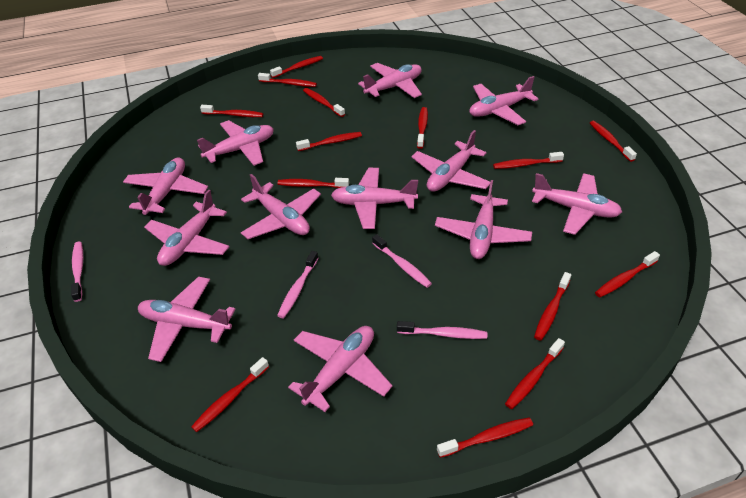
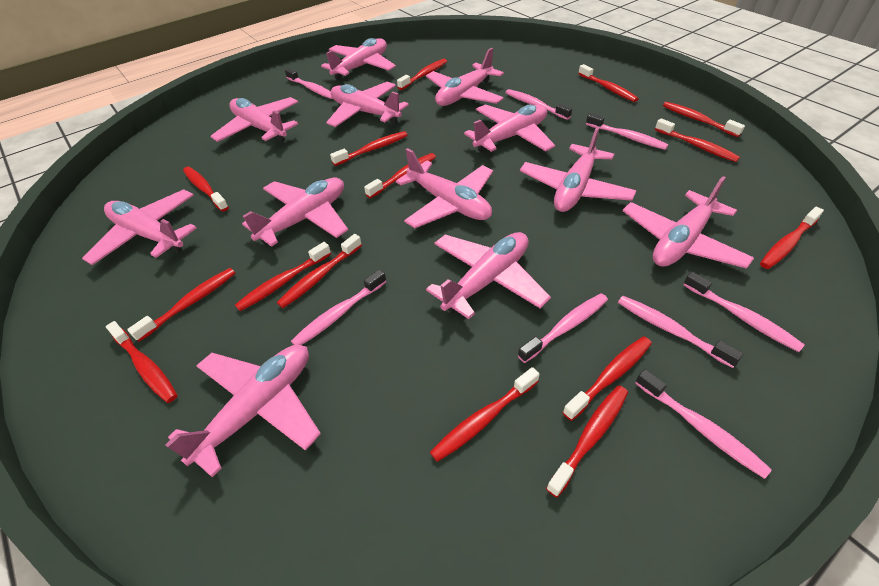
pink toothbrush: [71,242,83,302] [277,251,318,318] [372,234,432,288] [397,321,487,339] = 4 -> [285,68,333,99] [291,269,386,345] [505,89,572,120] [518,293,608,363] [586,113,668,150] [618,296,743,368] [635,369,772,479] [683,272,805,352] = 8
red toothbrush: [191,357,269,432] [200,105,263,117] [258,73,317,87] [270,56,323,78] [278,178,349,188] [296,132,362,151] [303,88,345,117] [417,107,428,149] [437,417,533,458] [493,152,564,169] [505,338,565,409] [534,272,571,341] [590,121,637,162] [595,251,660,297] = 14 -> [106,321,177,403] [127,268,235,342] [183,167,229,212] [235,242,331,311] [277,234,362,308] [330,131,407,166] [364,153,436,198] [397,59,447,90] [430,367,540,462] [546,386,628,497] [562,336,652,421] [578,64,639,102] [655,118,740,162] [663,102,745,137] [760,207,824,269] = 15

